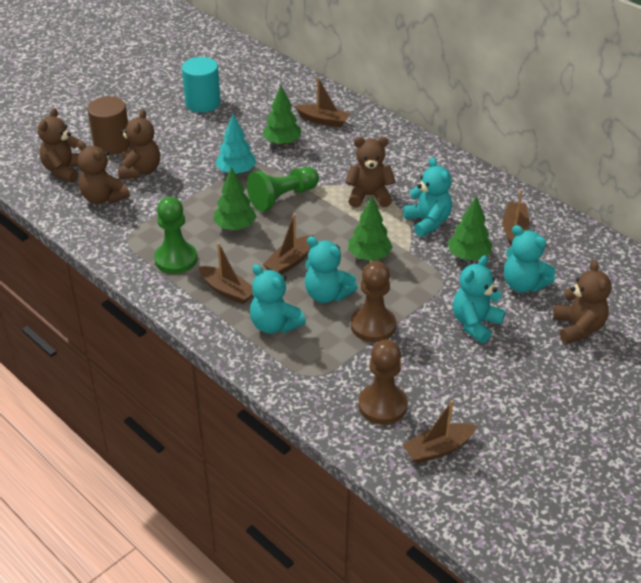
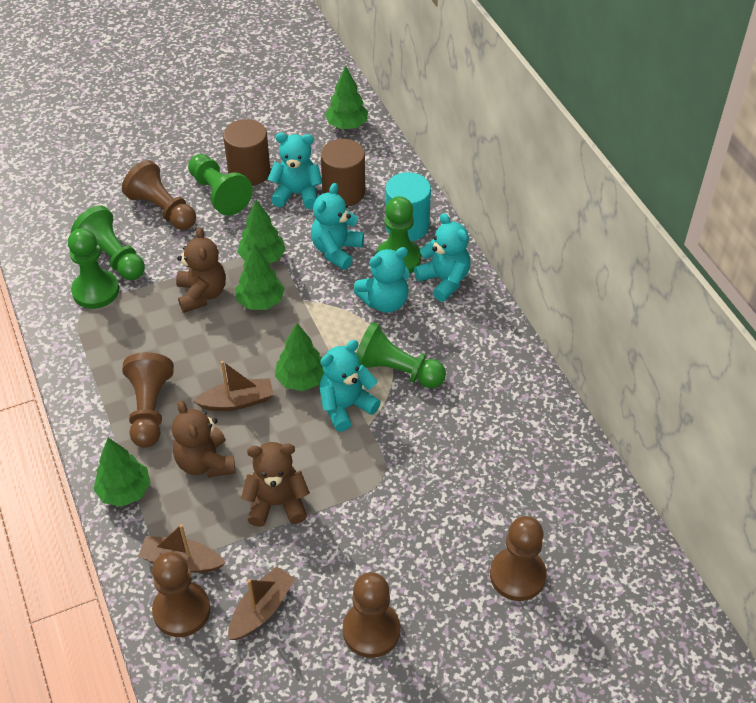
brown boat: [199,243,253,304] [263,213,314,275] [295,77,351,128] [402,400,477,464] [503,189,529,247] = 5 -> [138,524,226,573] [193,361,274,411] [228,566,295,640] = 3
brown cylinder: [87,96,131,155] = 1 -> [223,119,270,186] [321,139,365,206] = 2
brown pawn: [351,261,396,342] [358,340,408,425] = 2 -> [122,160,196,230] [122,352,174,448] [152,552,210,637] [343,572,400,658] [490,516,547,601] = 5
brown teddy bear: [38,108,79,183] [78,140,130,204] [118,109,160,179] [345,137,396,208] [553,260,612,344] = 5 -> [172,400,236,478] [176,227,226,313] [241,442,310,527] = 3
green pawn: [154,197,197,274] [247,167,319,212] = 2 -> [68,228,119,309] [71,206,145,280] [188,154,253,215] [356,322,446,388] [376,196,421,273] = 5
green tree: [213,167,257,230] [262,86,301,145] [348,197,393,261] [447,196,492,260] = 4 -> [93,438,150,507] [235,244,285,310] [237,200,286,264] [275,323,324,391] [325,66,368,129] = 5
turquoise tree: [215,114,256,175] = 1 -> none = 0

